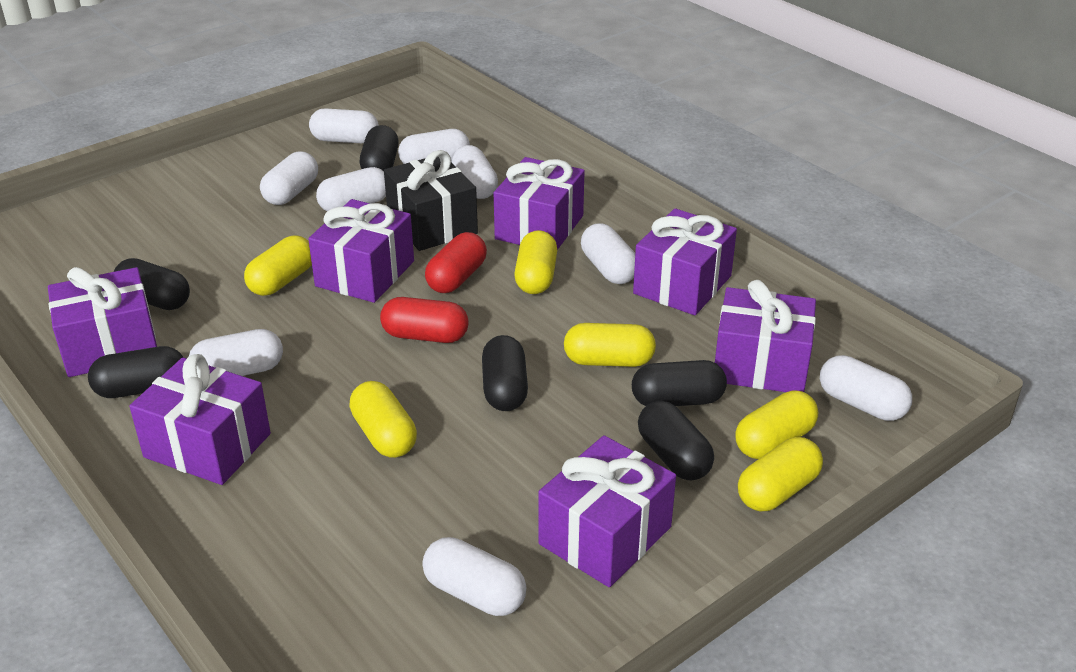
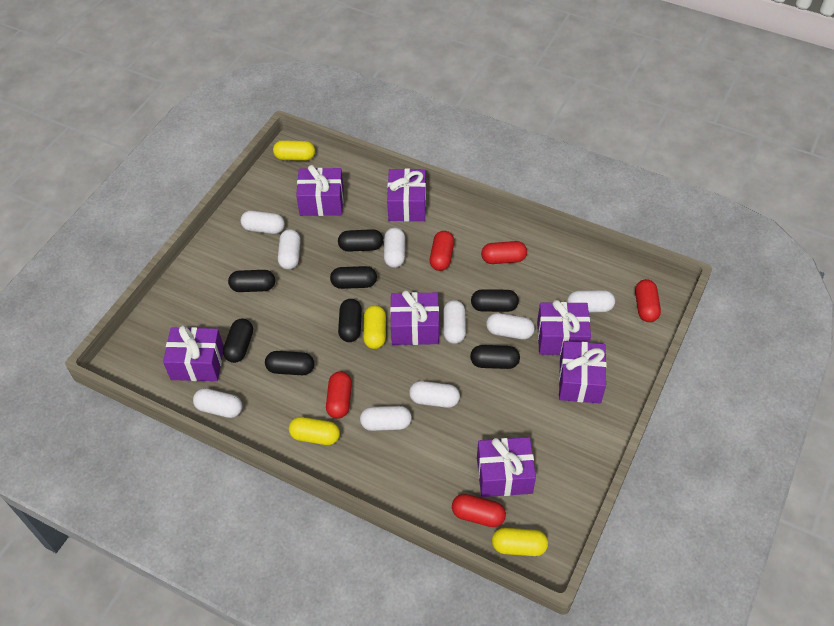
black capsule: [88,346,184,398] [114,258,190,310] [360,125,399,171] [482,335,528,411] [632,360,727,406] [638,401,714,480] = 6 -> [223,319,253,363] [228,270,275,292] [265,351,314,375] [330,266,377,289] [338,229,383,252] [338,299,362,342] [470,345,520,369] [471,289,519,312] = 8
black gift: [384,150,478,251] = 1 -> none = 0
red capsule: [380,297,469,343] [425,232,487,293] = 2 -> [326,371,352,419] [430,231,454,271] [452,494,506,527] [481,241,527,264] [635,279,661,322] = 5
yellow capsule: [244,236,312,296] [349,381,417,458] [514,230,557,294] [564,323,656,367] [735,390,818,459] [738,437,823,511] = 6 -> [273,140,315,161] [289,417,340,445] [363,305,386,349] [492,528,548,556] = 4

